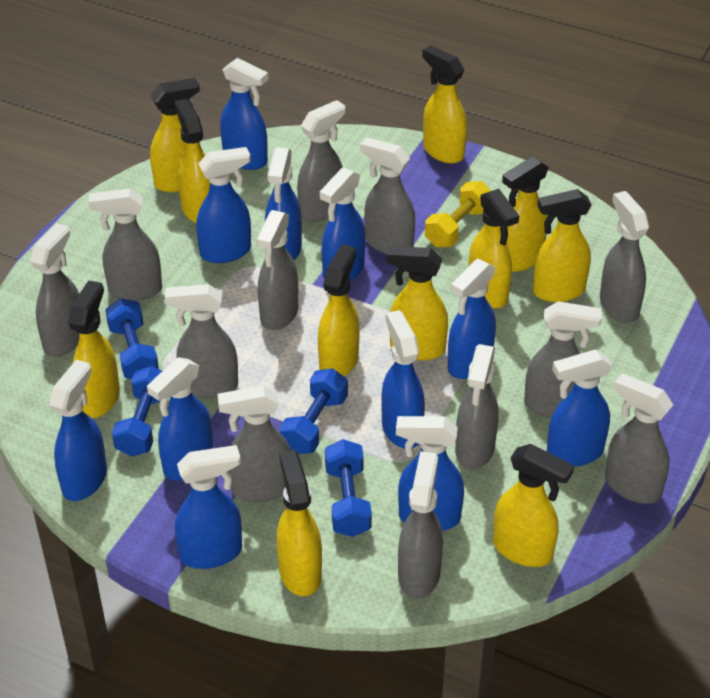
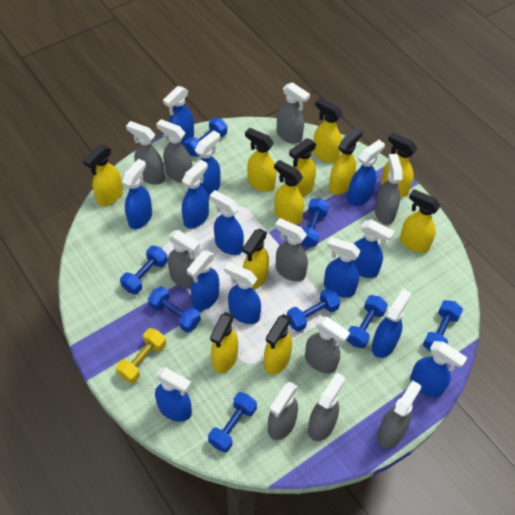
blue dumbbell: [105,298,159,379] [112,366,162,457] [280,368,348,454] [325,439,372,537] = 4 -> [120,246,168,295] [148,286,201,333] [184,118,227,157] [208,392,257,453] [287,288,341,332] [301,198,329,247] [347,295,388,348] [423,300,463,352] = 8
blue spray bottle: [49,360,107,501] [147,357,213,481] [175,445,242,569] [196,147,251,263] [220,58,268,170] [265,147,302,260] [320,167,365,281] [381,310,425,449] [396,416,464,531] [448,259,496,379] [547,349,612,467] = 11 -> [122,159,152,229] [155,367,192,422] [163,86,194,146] [182,160,209,229] [187,250,219,311] [195,131,220,198] [209,190,244,255] [224,262,261,324] [324,237,360,298] [347,140,385,206] [352,220,395,278] [372,289,411,358] [410,341,467,397] = 13
grey spray bottle: [30,223,79,357] [89,188,162,301] [165,284,238,398] [218,385,291,502] [257,210,298,330] [297,100,345,221] [360,137,415,254] [398,451,443,599] [455,344,499,469] [524,301,602,418] [600,191,649,322] [605,373,673,504] = 12 -> [126,121,165,184] [156,119,193,183] [168,230,200,289] [268,382,298,440] [275,218,308,281] [277,82,310,144] [305,316,350,373] [308,373,345,441] [375,154,403,225] [377,380,421,448] = 10

